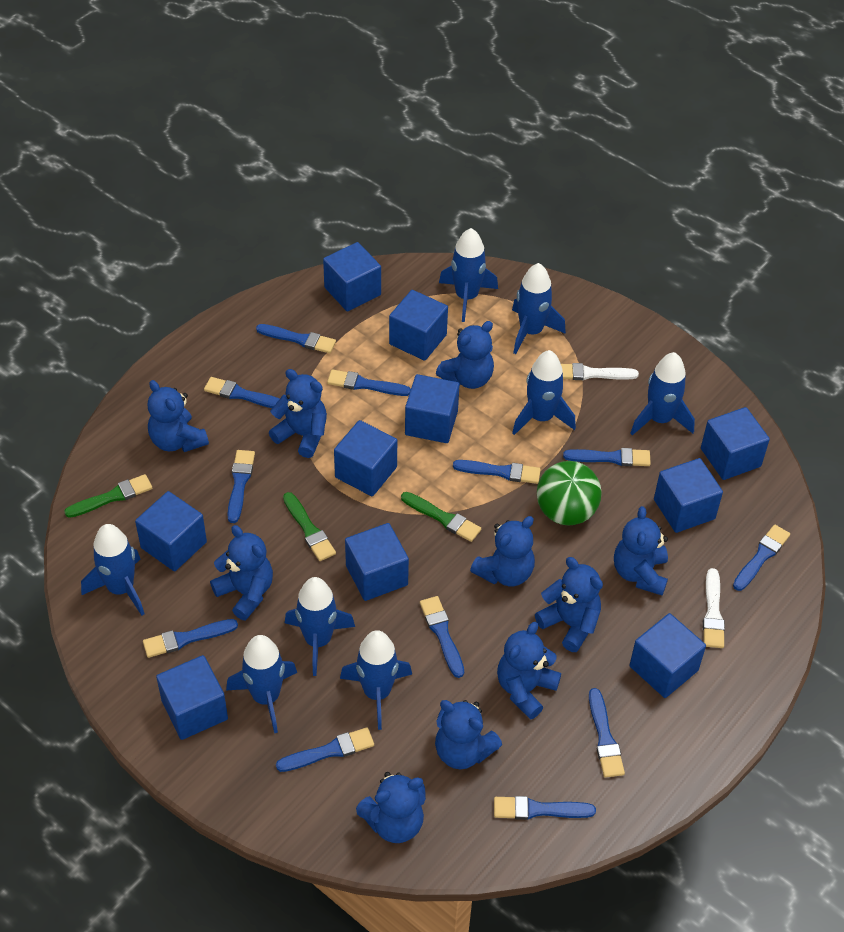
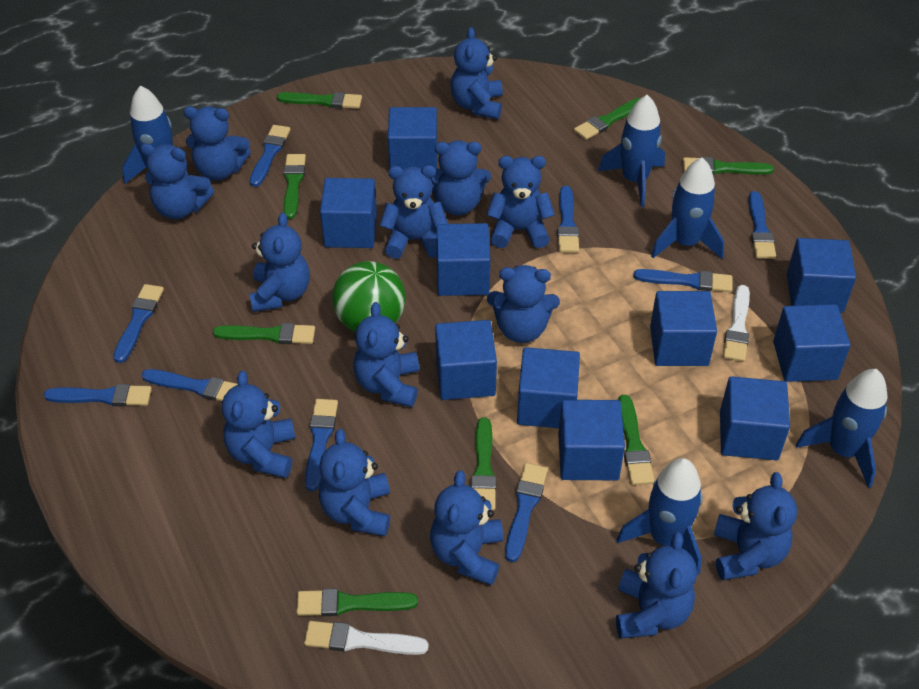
blue brush: [143,619,238,658] [204,377,280,408] [227,450,255,523] [256,324,336,353] [276,727,374,772] [327,369,411,396] [420,596,464,678] [453,460,541,484] [494,796,596,820] [563,448,651,466] [589,688,625,778] [733,524,790,591] = 12 -> [44,384,152,406] [113,284,164,363] [141,369,238,401] [250,125,290,187] [305,399,338,491] [505,463,548,562] [557,186,579,253] [634,269,733,292] [748,191,776,259] = 9
blue rocket: [81,524,144,615] [226,635,297,733] [285,577,355,676] [340,630,412,730] [439,228,498,322] [512,263,566,354] [512,350,576,435] [630,352,695,435] = 8 -> [122,85,188,184] [598,95,665,207] [617,458,703,575] [651,158,724,259] [796,369,888,488] = 5
blue teddy bear: [147,380,209,452] [210,525,273,620] [269,369,327,458] [356,772,426,843] [435,700,502,769] [436,321,494,389] [470,516,535,586] [497,622,561,720] [535,557,603,652] [614,506,668,595] = 10 -> [140,143,214,219] [183,106,251,181] [222,371,295,478] [249,213,310,312] [319,429,390,536] [353,302,419,407] [380,165,448,259] [430,470,503,586] [431,140,491,216] [450,27,503,119] [487,156,555,248] [487,265,560,343] [616,532,697,639] [714,472,797,580] = 14
green brush: [64,474,152,518] [283,492,336,561] [401,492,481,542] = 3 -> [213,323,315,344] [277,92,362,109] [284,154,306,219] [296,589,418,616] [471,417,496,510] [574,98,640,140] [618,395,654,485] [683,157,774,175] = 8

